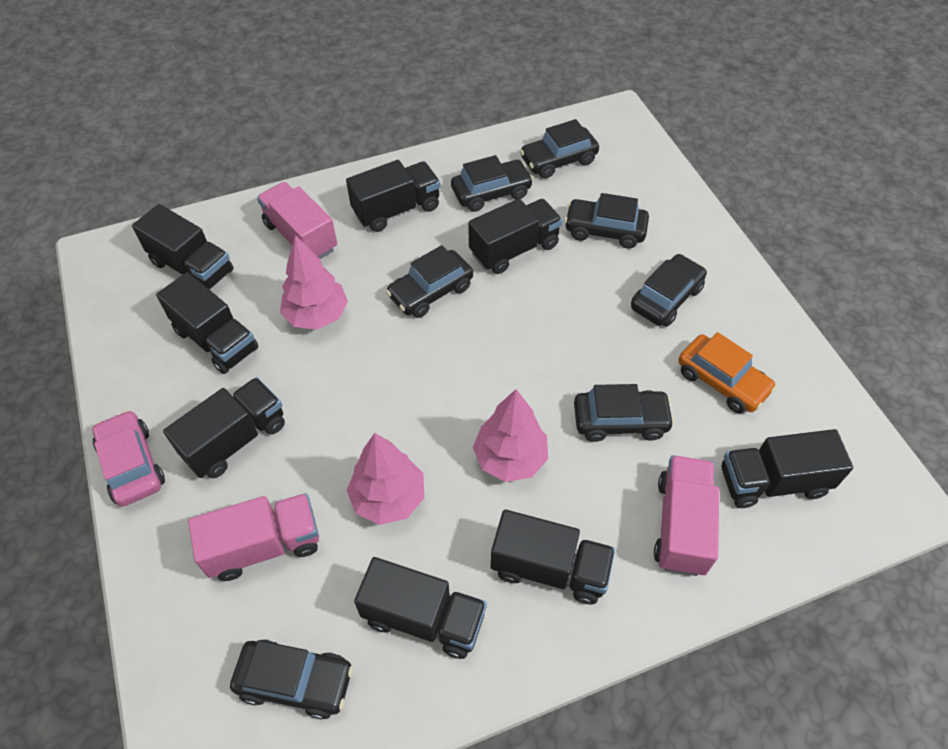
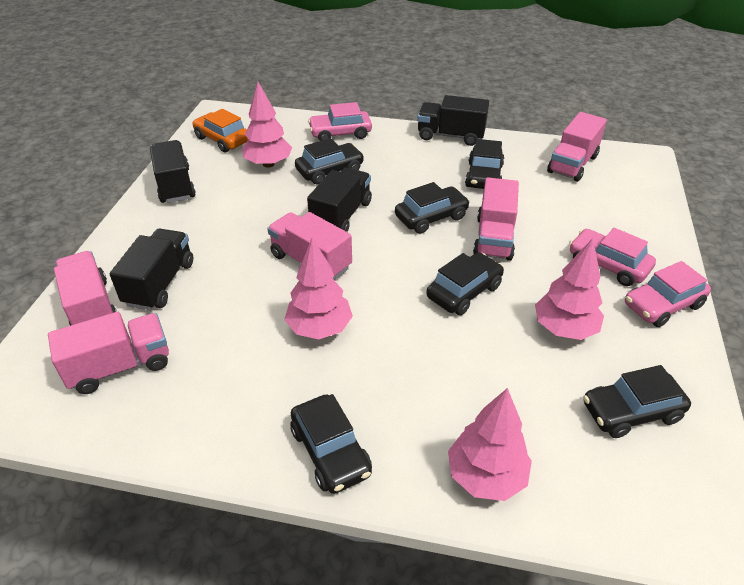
black car: [230,639,353,720] [386,245,473,318] [451,155,534,212] [520,119,599,179] [564,193,649,249] [574,384,675,442] [631,254,707,327] = 7 -> [290,394,372,494] [295,138,364,185] [395,182,470,234] [426,252,504,315] [465,139,504,189] [583,365,691,438] = 6
black truck: [132,204,234,289] [156,272,259,374] [163,377,285,478] [346,160,441,232] [354,557,487,659] [469,199,563,274] [490,510,615,604] [722,429,853,508] = 8 -> [109,229,193,310] [150,140,196,203] [307,168,372,232] [418,95,489,146] = 4
pink car: [93,410,165,506] = 1 -> [308,102,372,141] [569,228,656,286] [625,261,711,327] = 3
pink tree: [280,235,348,330] [347,433,424,525] [473,389,548,482] = 3 -> [242,82,292,168] [284,238,353,339] [448,388,532,501] [535,238,604,340] = 4
pink truck: [188,493,319,581] [257,182,337,259] [654,455,719,576] = 3 -> [48,312,169,394] [54,251,117,326] [267,212,352,280] [473,178,519,261] [547,112,607,182] = 5

